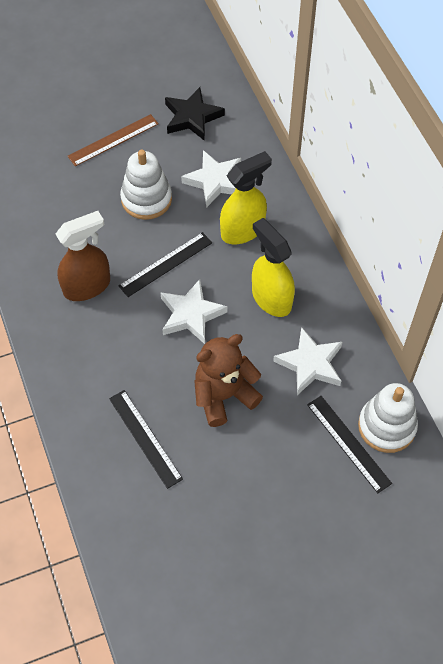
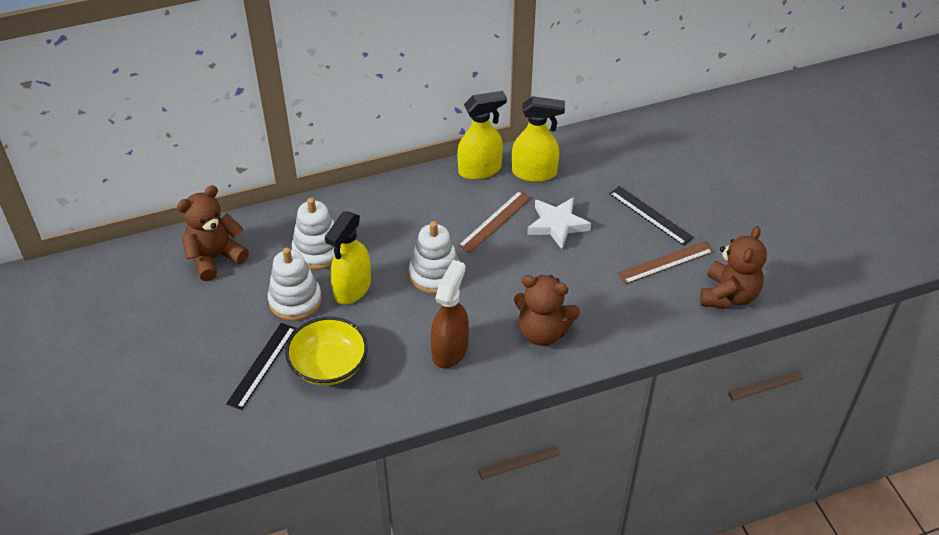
black ruler: [109,390,183,489] [119,232,212,297] [307,396,392,493] = 3 -> [226,323,296,410] [609,186,694,246] = 2
black star: [165,87,225,141] = 1 -> none = 0
brown ruler: [68,114,159,166] = 1 -> [458,190,531,253] [618,241,713,284] = 2
brown teddy bear: [194,334,263,427] = 1 -> [177,185,249,281] [514,275,580,346] [700,226,767,309] = 3
white stacking toy: [120,150,172,220] [358,383,418,453] = 2 -> [268,247,322,321] [292,197,335,270] [409,221,460,294] = 3
white star: [160,279,228,344] [181,150,241,208] [273,327,342,395] = 3 -> [527,197,591,249] = 1
yellow bowl: none = 0 -> [285,317,368,386] = 1
yellow spray bottle: [220,151,272,244] [252,218,295,317] = 2 -> [325,211,371,304] [457,91,507,180] [512,96,565,182] = 3

